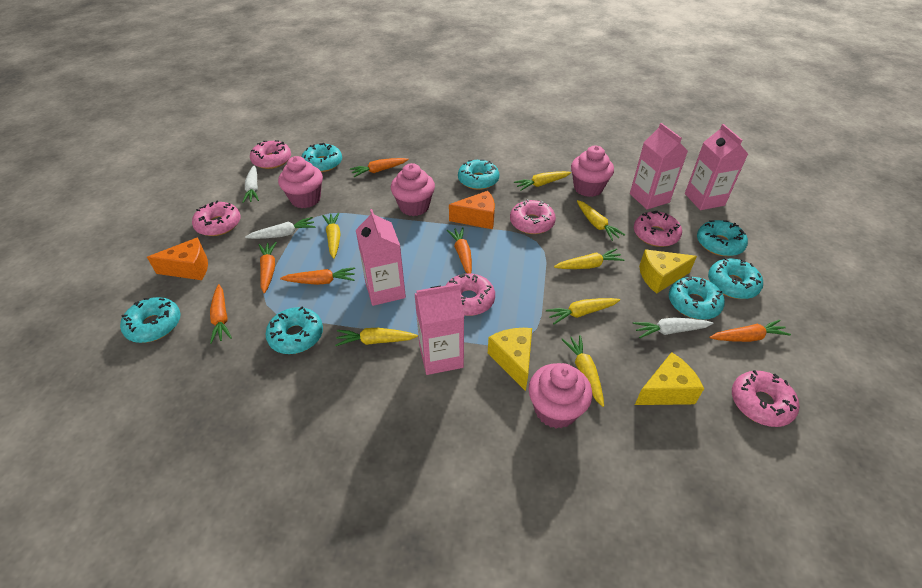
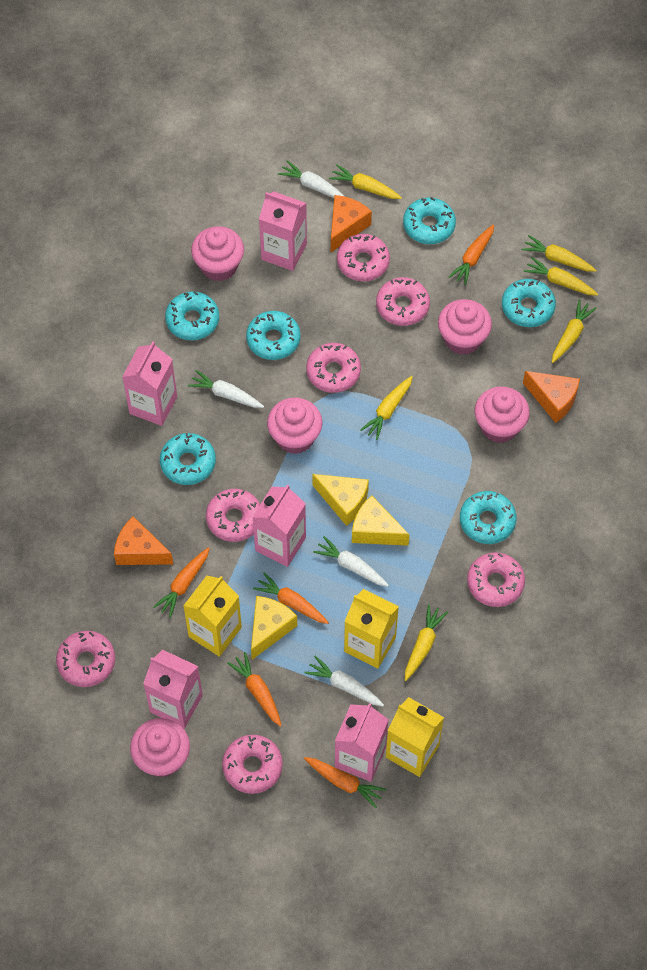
orange carrot: [210,284,232,344] [259,242,277,293] [280,267,355,285] [350,158,409,177] [447,227,472,274] [710,320,791,342] = 6 -> [153,547,210,618] [227,652,282,727] [253,572,329,624] [304,757,386,808] [449,224,494,285] = 5
orange cheese: [147,237,208,280] [449,191,495,229] = 2 -> [114,516,173,565] [331,195,372,252] [523,371,580,423] = 3
pink carton: [356,209,406,306] [414,283,464,375] [630,123,688,209] [685,124,748,210] = 4 -> [122,342,177,426] [143,650,203,728] [252,484,306,567] [259,191,307,271] [335,703,389,782] = 5
pink cupcake: [278,156,323,208] [391,163,435,216] [528,363,592,428] [571,146,614,197] = 4 -> [130,718,190,777] [191,226,244,281] [267,397,323,454] [438,299,492,355] [474,387,530,443] = 5
pink donut: [192,200,241,236] [250,140,291,169] [445,273,495,316] [510,199,556,234] [634,211,682,247] [732,370,799,427] = 6 -> [56,631,115,687] [206,489,260,542] [222,735,283,794] [306,343,361,393] [337,234,390,281] [376,277,430,326] [467,552,525,607] = 7
turquoise donut: [120,297,181,343] [265,306,323,354] [302,143,342,172] [458,159,499,190] [669,276,725,320] [697,220,748,256] [708,258,763,299] = 7 -> [160,433,216,485] [165,291,219,340] [246,311,301,360] [403,197,456,244] [460,491,517,544] [502,279,556,327] = 6
white carrot: [242,166,259,203] [245,217,315,239] [633,317,714,338] = 3 -> [188,370,264,408] [278,160,345,198] [304,656,384,706] [313,536,389,587] = 4
yellow carrot: [322,213,341,259] [335,328,418,346] [514,171,571,191] [546,298,620,325] [554,248,625,269] [561,335,604,407] [577,200,625,241] = 7 -> [329,164,402,199] [360,376,413,440] [405,604,448,681] [521,235,596,272] [523,257,598,296] [552,299,597,363] = 6
yellow carton: none = 0 -> [183,576,242,657] [344,589,399,669] [386,697,444,777] = 3

